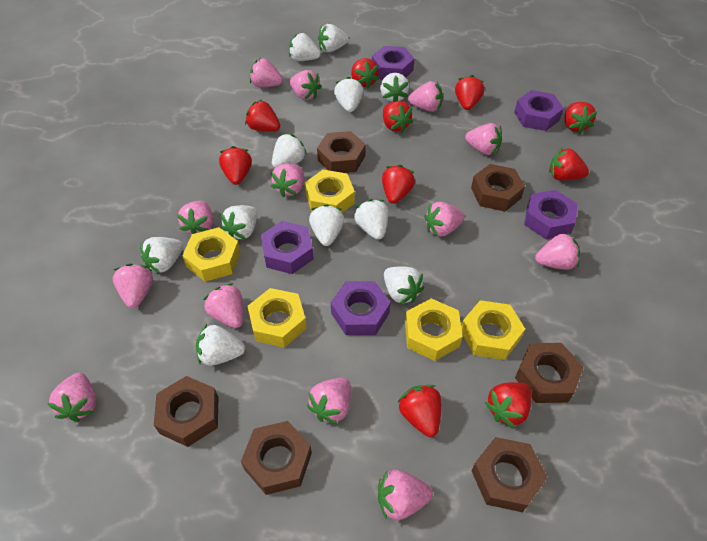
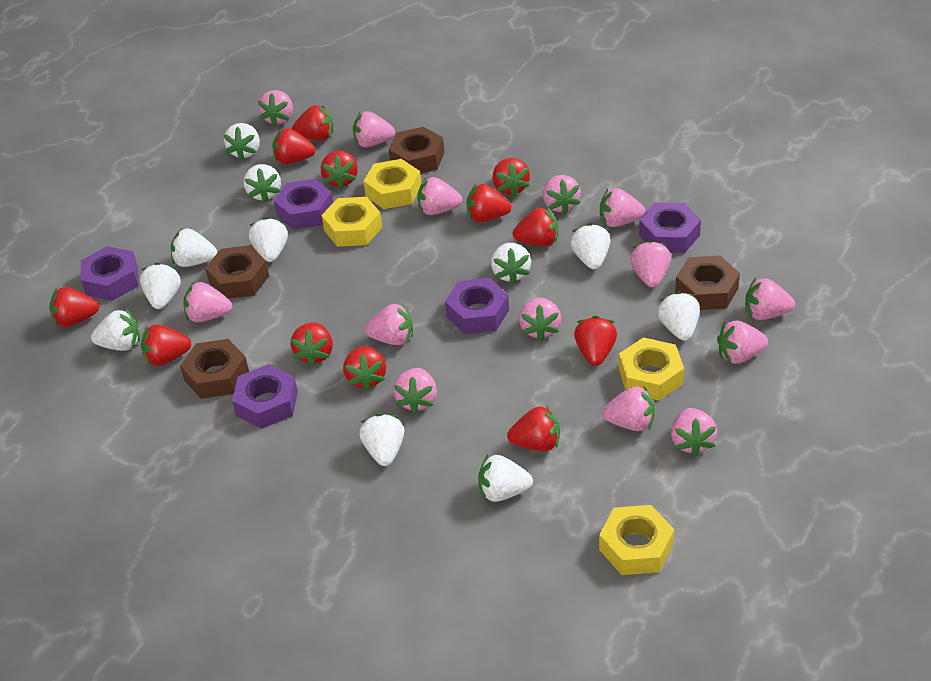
brown nut: [154,376,219,447] [241,421,312,495] [317,131,366,173] [471,164,525,212] [471,437,548,512] [515,343,584,403] = 6 -> [180,339,249,399] [205,245,269,299] [389,127,445,174] [675,256,740,310] = 4
pink strawberry: [47,373,96,422] [113,264,153,308] [177,201,213,234] [203,283,244,328] [250,58,283,87] [271,163,304,198] [290,70,322,100] [307,377,351,425] [378,469,433,520] [408,81,443,112] [424,202,465,237] [465,123,502,155] [535,232,580,270] = 13 -> [183,282,232,322] [258,90,293,127] [353,111,395,148] [365,303,413,345] [393,368,437,414] [417,177,462,215] [519,298,561,341] [543,175,581,214] [600,188,645,227] [602,386,655,431] [630,240,671,288] [671,408,717,457] [717,321,768,364] [745,278,795,320] = 14
red strawberry: [219,146,252,185] [245,100,280,131] [351,58,379,89] [382,165,415,204] [383,101,413,132] [397,385,441,437] [455,75,484,110] [485,382,532,429] [549,147,589,181] [565,102,597,134] = 10 -> [49,287,99,327] [141,324,191,366] [272,128,316,164] [291,322,333,366] [292,105,333,140] [321,151,358,189] [343,346,386,391] [466,184,512,222] [493,158,530,197] [507,405,560,451] [513,207,558,246] [574,316,617,366] = 12
yellow nut: [182,227,241,282] [248,288,307,348] [305,170,355,213] [405,298,463,361] [461,300,525,360] = 5 -> [321,197,382,247] [363,159,421,209] [599,505,674,575] [619,337,684,401] = 4

